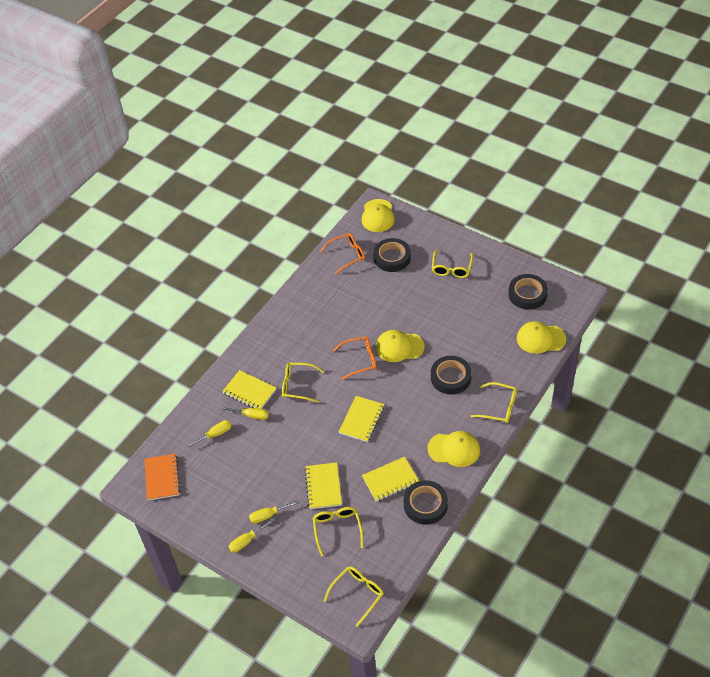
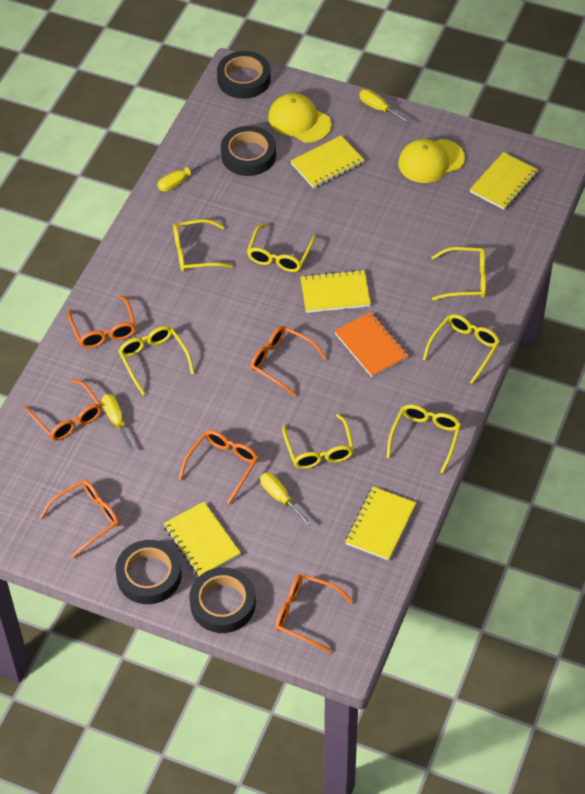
orange glasses: [320,233,365,274] [333,336,377,380] = 2 -> [25,379,102,441] [39,480,119,558] [68,296,136,348] [179,430,258,504] [250,326,327,397] [275,574,353,653] = 6
yellow cap: [362,199,395,232] [376,330,425,362] [428,431,480,467] [517,321,566,354] = 4 -> [268,93,332,143] [398,139,465,183] = 2
yellow glasses: [282,363,324,403] [313,507,363,556] [324,566,384,627] [432,250,473,278] [471,382,517,423] = 5 -> [118,326,194,395] [173,219,233,272] [247,223,316,272] [282,414,354,469] [386,405,461,474] [423,314,500,384] [431,247,486,300] = 7
yellow notebook: [222,370,276,409] [305,462,342,509] [339,396,384,442] [362,457,419,502] = 4 -> [163,502,241,576] [291,135,365,189] [300,270,371,313] [345,487,416,560] [470,152,538,210] = 5

